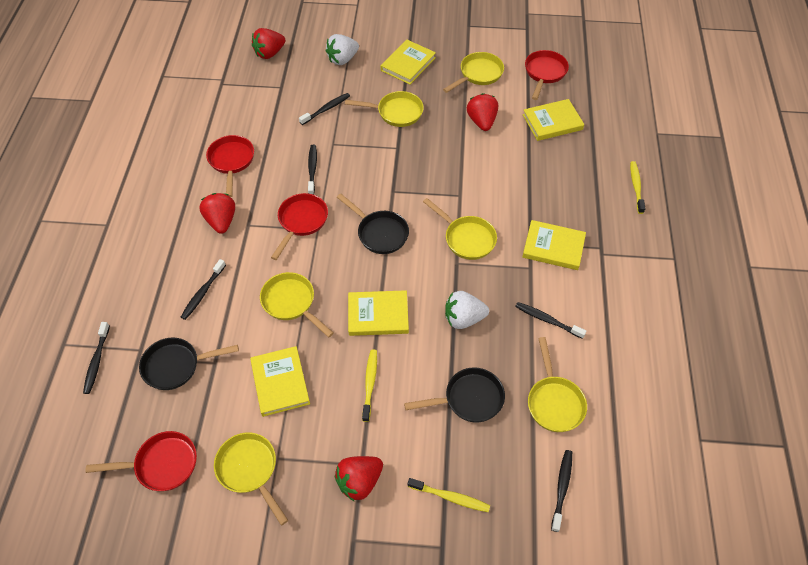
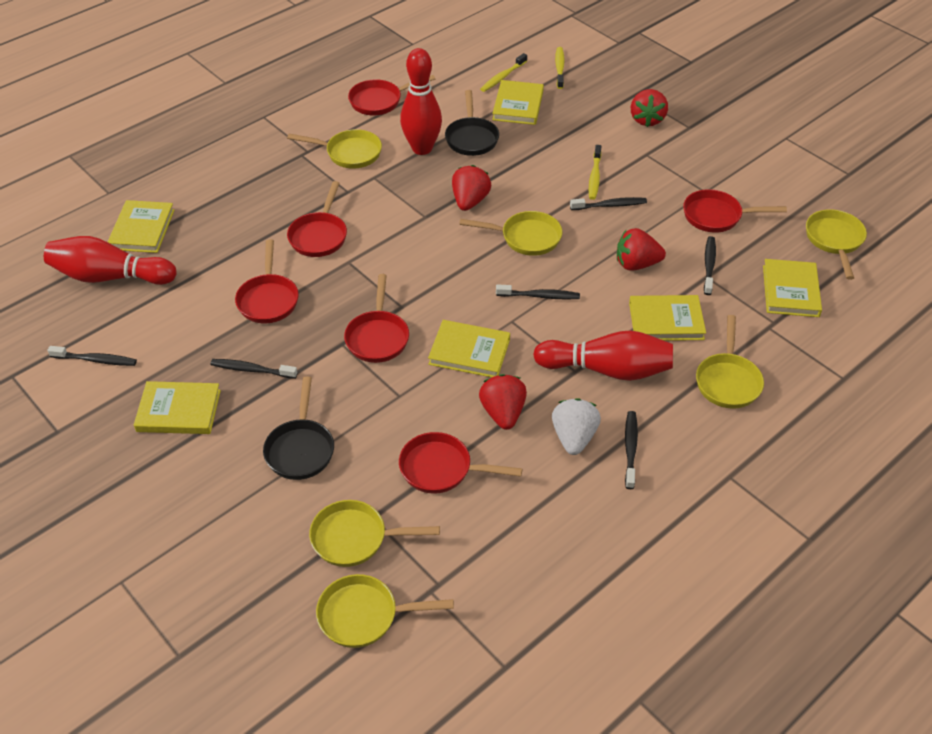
black pan: [139,338,239,390] [337,194,409,254] [404,367,505,423] = 3 -> [263,377,334,480] [445,90,499,156] = 2
red bowling pin: none = 0 -> [44,236,176,285] [400,48,442,155] [533,330,673,381] = 3
red pan: [86,431,197,491] [206,135,254,197] [271,193,328,260] [525,50,569,100] = 4 -> [235,239,299,323] [287,181,347,257] [344,274,409,363] [348,75,435,115] [399,432,522,494] [683,189,787,233] = 6
white strawberry: [326,34,359,65] [445,291,489,329] = 2 -> [552,398,601,455] = 1
yellow book: [250,346,310,417] [348,290,409,336] [381,40,436,84] [522,220,586,270] [523,99,584,141] = 5 -> [108,200,175,253] [134,381,221,434] [428,320,510,377] [492,80,544,125] [629,295,706,341] [763,259,822,317] = 6

